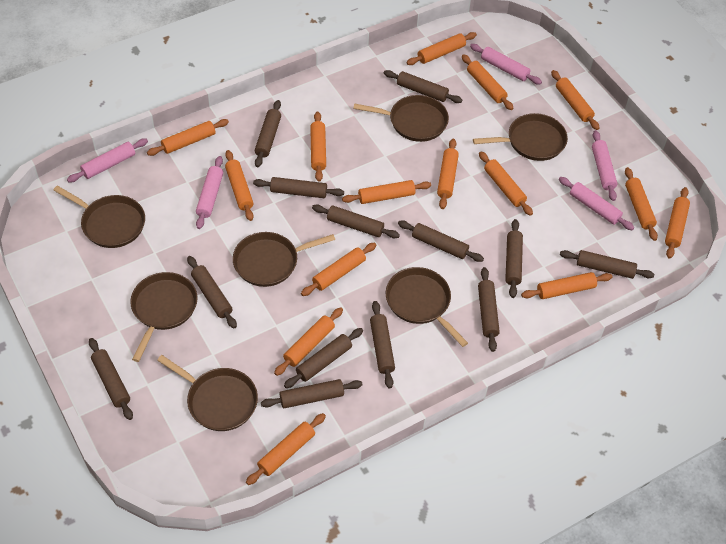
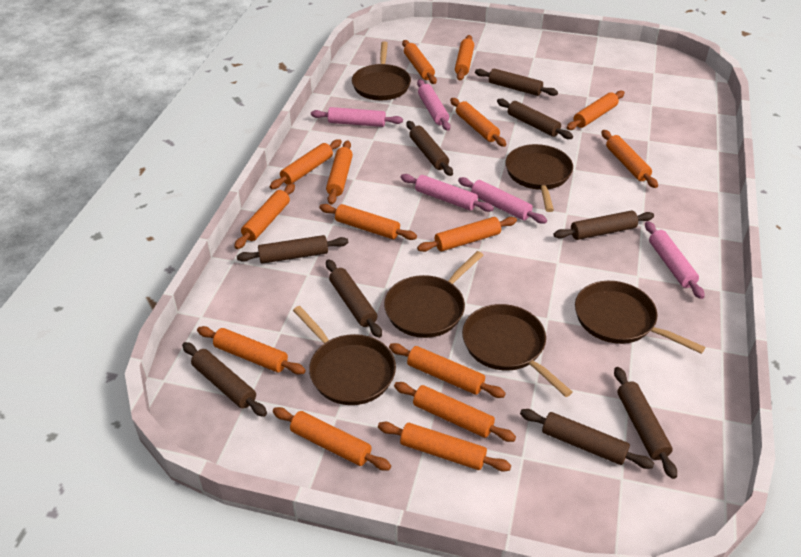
brown pan: [53,186,145,248] [130,272,198,362] [157,355,258,431] [233,232,335,287] [353,95,449,142] [386,267,468,347] [473,113,568,161] = 7 -> [293,306,396,405] [352,41,411,100] [384,251,483,338] [462,304,573,397] [506,144,573,212] [575,281,706,354] = 6
brown rolling pin: [89,338,133,420] [187,256,237,328] [253,177,344,198] [255,100,281,167] [261,379,362,408] [284,328,363,388] [312,204,400,238] [370,301,395,389] [384,70,462,103] [398,221,484,262] [478,267,500,352] [505,219,523,298] [560,250,654,279] = 13 -> [182,342,267,417] [237,235,348,264] [326,259,382,338] [406,121,453,176] [475,68,558,96] [497,99,573,139] [520,409,654,469] [554,211,654,240] [614,367,677,479] = 9

